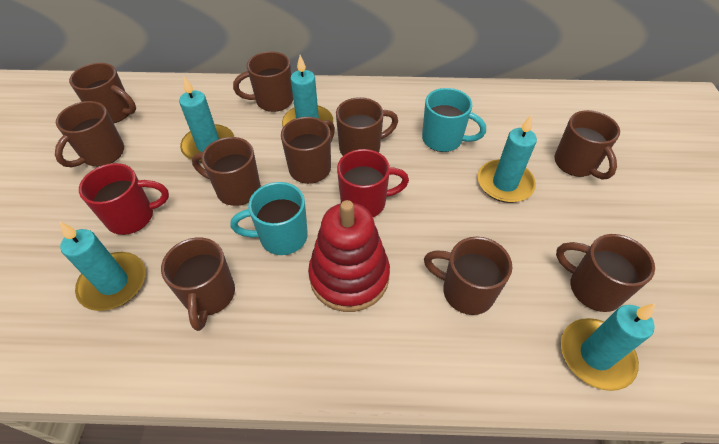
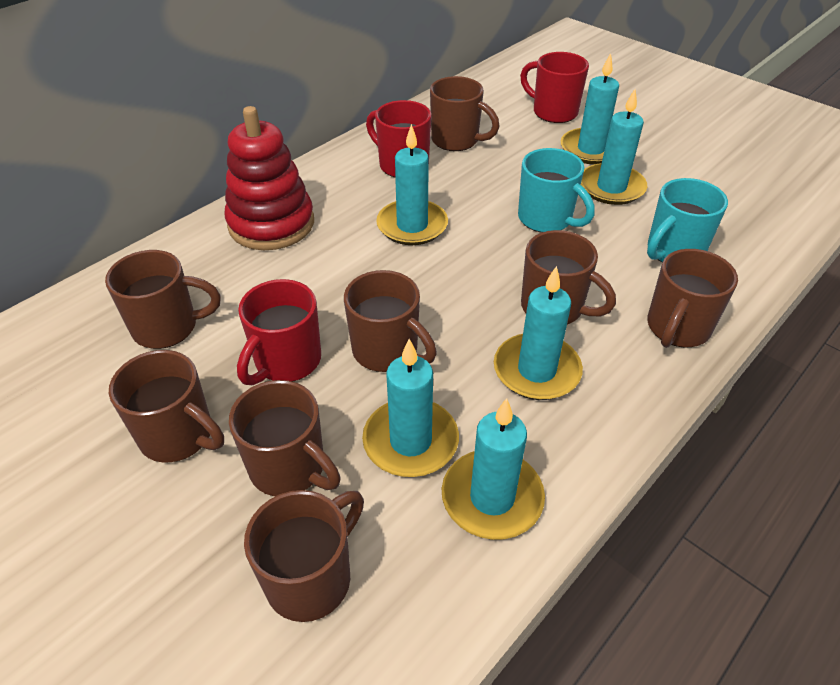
brown mug: [55,101,124,168] [69,63,136,123] [161,237,235,331] [192,137,261,206] [233,51,293,112] [281,117,335,184] [336,97,398,156] [424,237,512,315] [554,110,620,180] [556,234,655,312] = 10 -> [105,250,221,349] [109,350,224,463] [229,380,341,496] [244,490,364,622] [344,270,437,372] [430,76,500,151] [521,230,616,325] [647,249,738,348] = 8
red mug: [79,163,169,235] [337,149,409,217] = 2 -> [237,279,321,385] [366,100,432,177] [520,52,589,123] = 3
turquoise candle: [59,221,146,311] [179,76,234,163] [282,55,333,127] [478,114,537,203] [561,303,656,391] = 5 -> [362,339,459,477] [376,124,448,245] [442,398,545,540] [494,266,583,400] [561,53,619,165] [581,89,647,205] = 6

